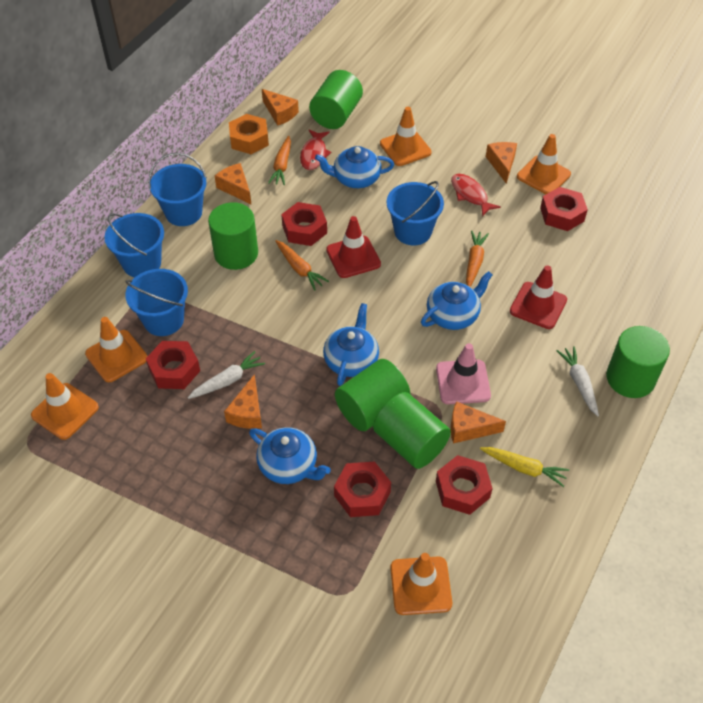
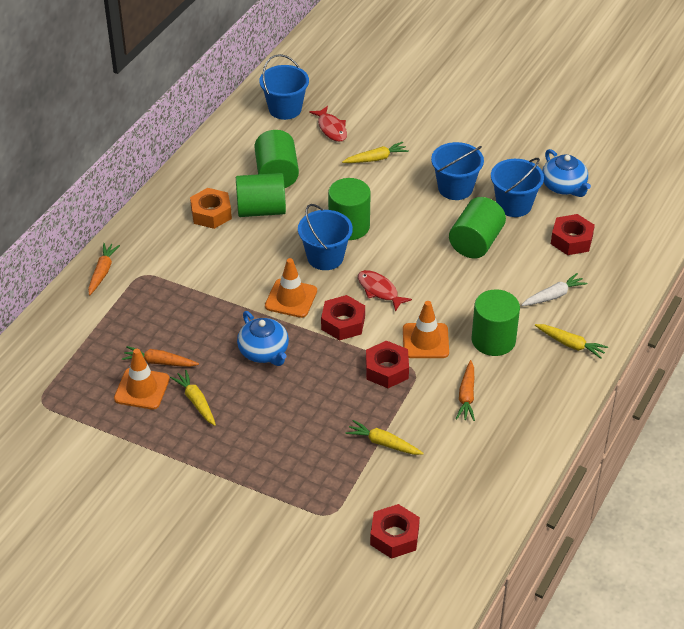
blue teapot: [249,427,331,484] [315,146,394,188] [323,303,379,386] [421,271,493,330] = 4 -> [237,311,289,366] [542,149,591,197] = 2
orange cheese: [215,163,252,205] [224,374,262,429] [262,89,299,126] [451,401,506,444] [486,142,517,184] = 5 -> none = 0
orange traffic cone: [31,373,99,440] [85,317,148,382] [380,107,432,166] [390,553,452,615] [517,134,571,194] = 5 -> [114,349,170,410] [265,258,317,318] [403,301,449,358] = 3
pink traffic cone: [436,343,491,404] = 1 -> none = 0
red nut: [146,341,200,389] [281,202,327,246] [334,461,391,517] [436,455,493,515] [540,187,588,231] = 5 -> [321,295,365,341] [366,340,409,388] [370,504,420,559] [551,214,595,255] = 4
red traffic cone: [326,216,381,278] [510,265,567,329] = 2 -> none = 0
white carrot: [188,351,265,399] [556,346,599,416] = 2 -> [522,273,588,306] = 1
yellow carrot: [480,447,569,487] = 1 -> [170,370,216,426] [342,142,409,163] [346,420,424,455] [535,324,608,359] = 4

